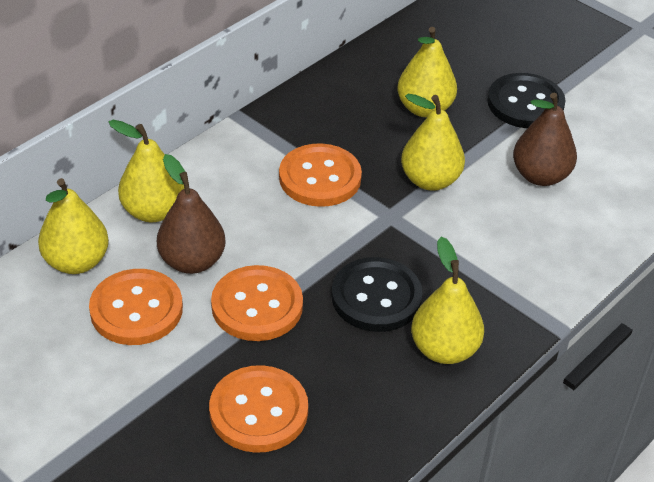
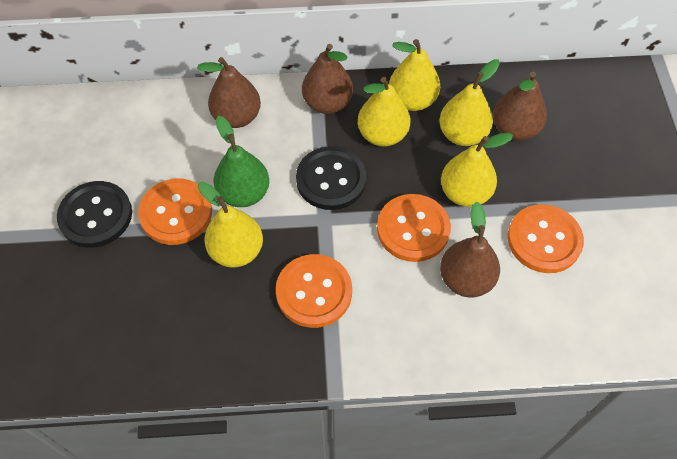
brown pear: [157,154,225,274] [513,93,577,186] = 2 -> [197,57,261,128] [302,44,353,114] [440,202,500,297] [493,71,547,141] = 4
green pear: none = 0 -> [213,116,269,207] = 1

